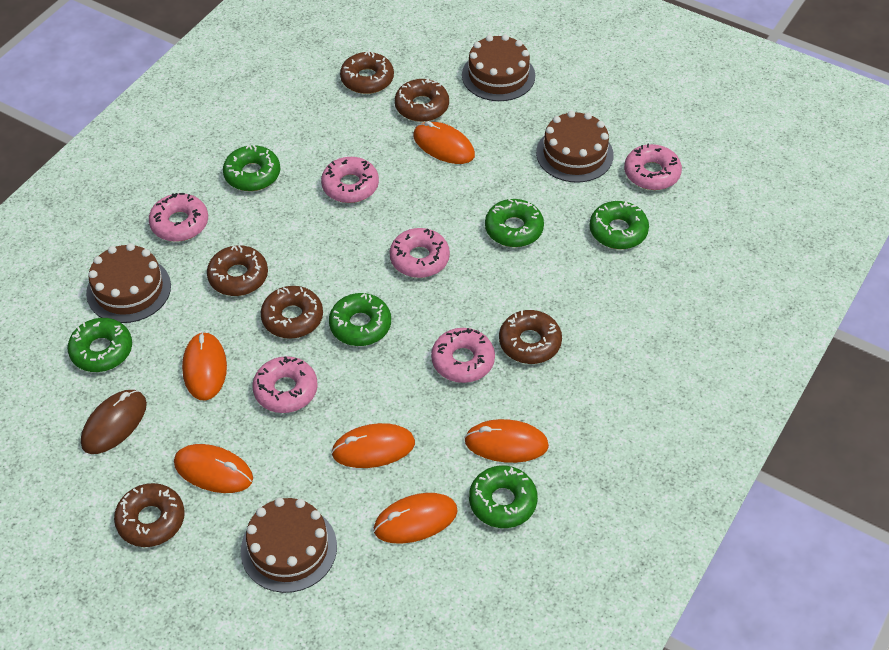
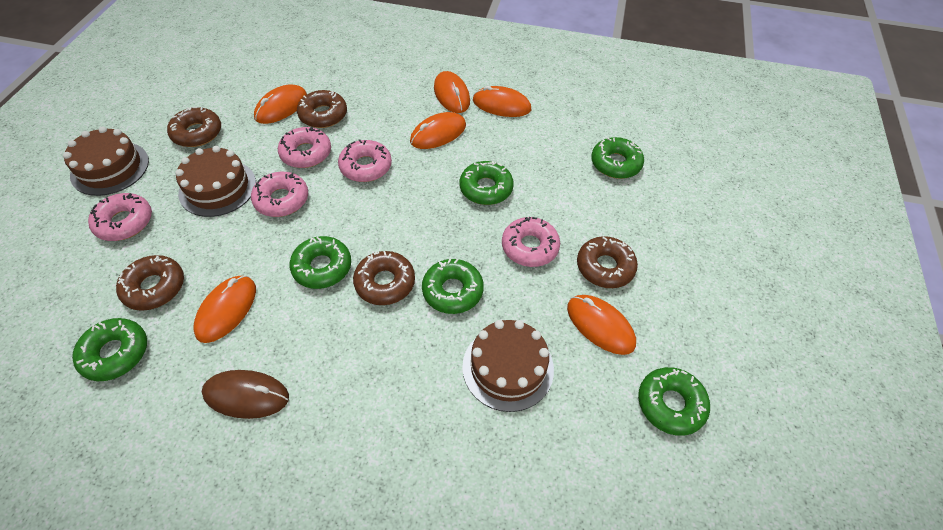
brown cake: [86,243,171,323] [241,498,337,593] [462,34,535,101] [536,111,614,183] = 4 -> [63,127,149,196] [175,146,256,217] [462,320,554,412] = 3
brown donut: [114,483,185,547] [207,245,268,296] [261,286,323,339] [340,51,394,94] [395,78,449,122] [499,310,562,364] = 6 -> [116,255,184,311] [167,107,221,147] [297,90,347,128] [353,251,415,305] [577,236,638,288] = 5
pink donut: [149,193,208,242] [252,356,318,413] [321,157,379,203] [390,228,450,278] [431,328,495,383] [624,143,682,190] = 6 -> [88,193,152,241] [251,172,308,217] [278,127,331,168] [338,140,392,182] [502,217,560,267] = 5

